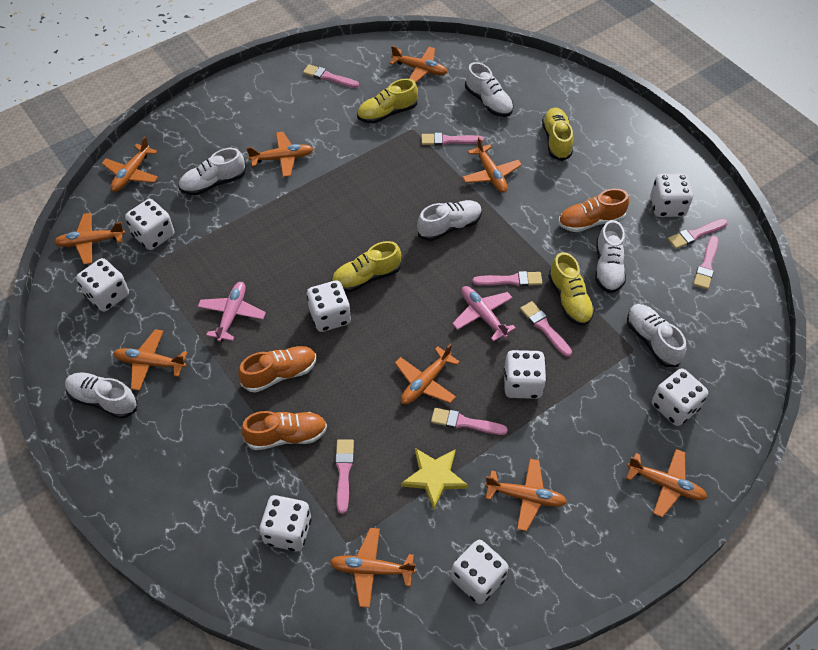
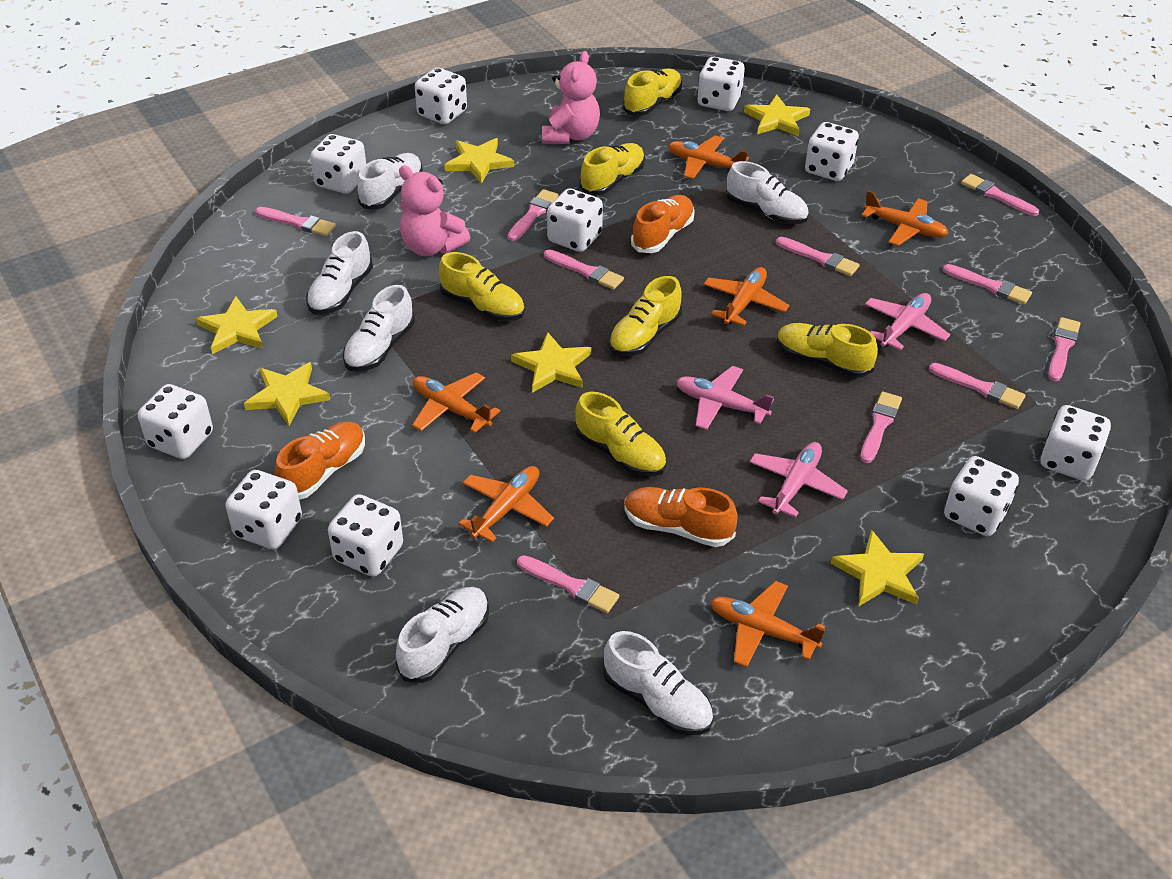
orange plane: [54,213,125,265] [101,136,158,192] [113,329,187,391] [246,132,313,177] [330,528,416,608] [389,46,448,83] [395,344,460,404] [462,137,522,193] [485,459,567,531] [626,449,707,517] = 10 -> [412,372,500,433] [458,466,554,543] [668,135,749,179] [703,267,789,326] [710,581,825,667] [861,191,948,246] = 6
pink brush: [303,64,359,88] [335,440,354,514] [421,133,484,146] [431,408,508,435] [473,271,542,287] [520,301,572,357] [668,219,728,249] [693,236,719,289] = 8 -> [255,207,336,236] [508,189,559,241] [517,555,619,613] [544,249,624,290] [776,237,860,276] [860,391,902,463] [929,363,1026,409] [943,264,1032,305] [961,174,1039,216] [1048,317,1080,381] = 10
pink plane: [198,282,266,342] [452,286,516,342] = 2 -> [676,366,774,430] [749,442,848,518] [865,293,951,350] = 3
pink teddy bear: none = 0 -> [399,165,470,256] [542,51,600,144] = 2
white dice: [76,258,129,312] [125,199,174,250] [260,495,311,551] [307,280,351,332] [451,540,509,604] [504,350,546,399] [651,174,693,217] [652,368,708,426] = 8 -> [138,384,213,459] [225,470,302,549] [310,134,366,194] [328,494,403,577] [415,68,467,124] [547,188,603,252] [697,57,745,111] [805,122,859,181] [944,456,1019,536] [1041,405,1111,481] = 10
yellow shoe: [332,241,401,292] [357,79,418,123] [542,107,573,161] [548,252,595,326] = 4 -> [439,252,525,321] [575,392,666,476] [580,143,645,196] [609,276,682,356] [623,69,682,116] [777,323,878,378] = 6
yellow star: [401,448,468,509] = 1 -> [196,296,278,354] [244,362,330,426] [445,138,514,184] [511,332,591,393] [744,95,810,136] [831,529,924,606] = 6

